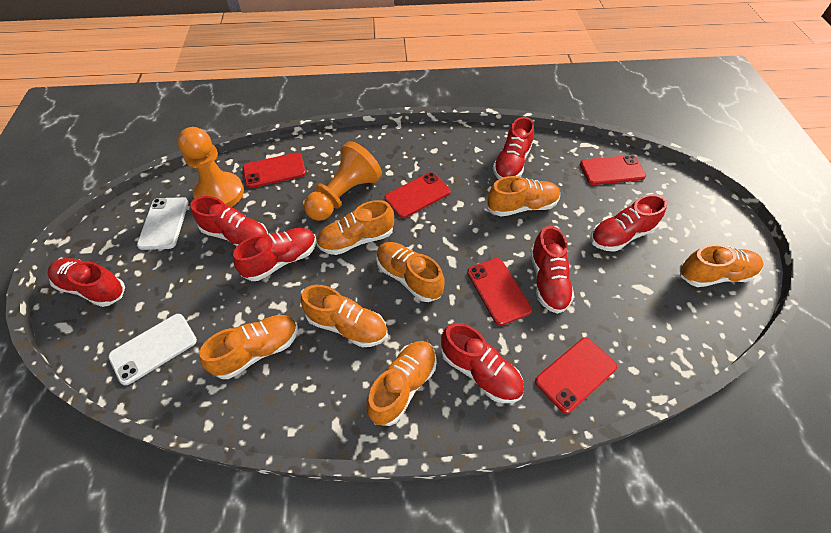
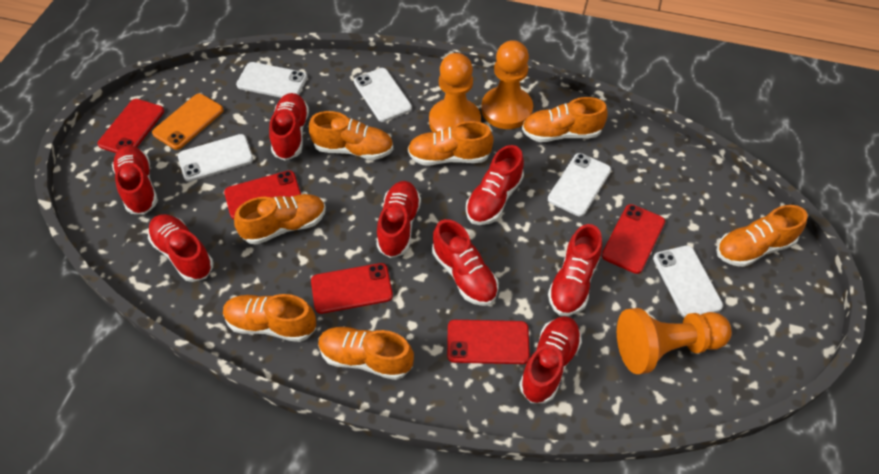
orange pawn: [177,127,244,207] [304,141,382,221] = 2 -> [429,53,481,132] [481,40,533,129] [617,308,732,374] = 3
orange phone: none = 0 -> [152,94,224,150] = 1
red shoe: [47,258,125,307] [190,196,268,246] [233,228,316,281] [441,323,524,403] [493,117,534,179] [530,226,575,314] [590,194,667,252] = 7 -> [112,146,158,214] [148,214,214,282] [269,93,309,161] [376,181,421,258] [432,219,499,306] [466,145,524,225] [519,316,582,403] [548,224,602,316] = 8
white phone: [108,314,197,385] [137,197,189,250] = 2 -> [178,134,253,182] [236,62,307,98] [354,68,412,122] [548,153,611,216] [653,245,723,318] = 5

